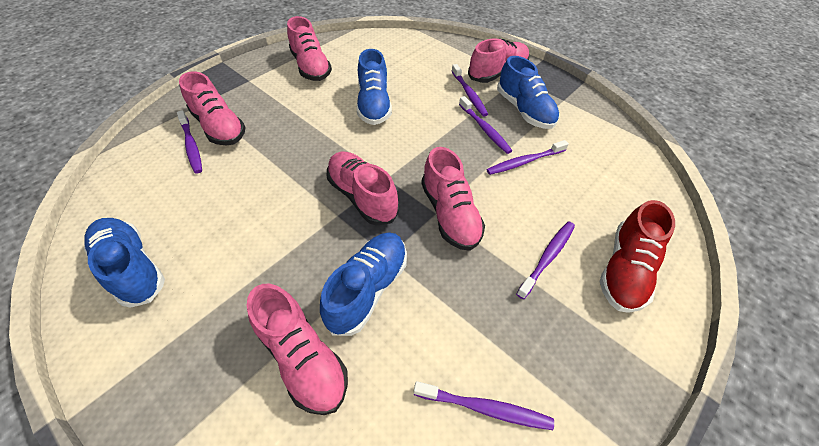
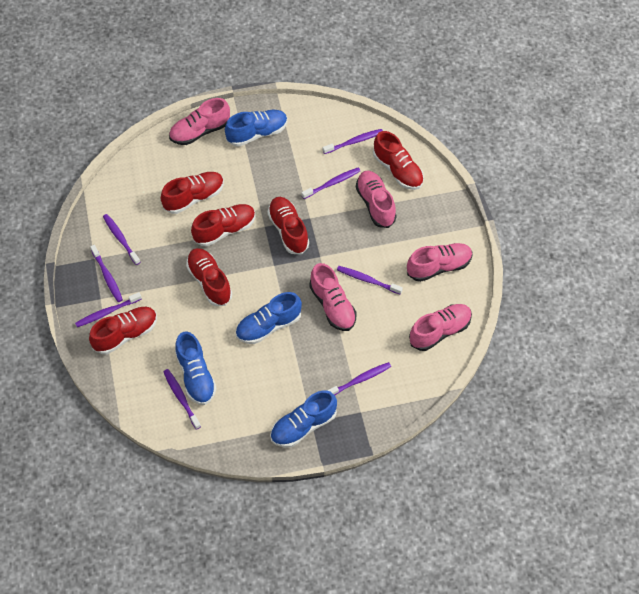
pink shoe: [179,71,246,146] [247,284,348,415] [287,16,332,81] [327,152,399,226] [421,147,485,251] [468,39,529,83] = 6 -> [169,98,230,145] [309,263,357,331] [356,171,397,228] [407,243,472,282] [409,304,472,351] = 5
purple toothbrush: [177,110,202,174] [413,381,554,430] [451,64,488,117] [459,96,512,154] [486,140,569,175] [516,221,575,299] = 6 -> [75,292,142,327] [90,245,123,302] [103,214,140,265] [163,369,201,430] [301,168,360,199] [323,129,383,154] [327,362,391,395] [337,266,403,294] = 8
red shoe: [600,200,675,313] = 1 -> [89,307,157,354] [161,172,224,214] [186,248,232,306] [191,204,255,246] [267,197,309,254] [373,131,424,190] = 6

